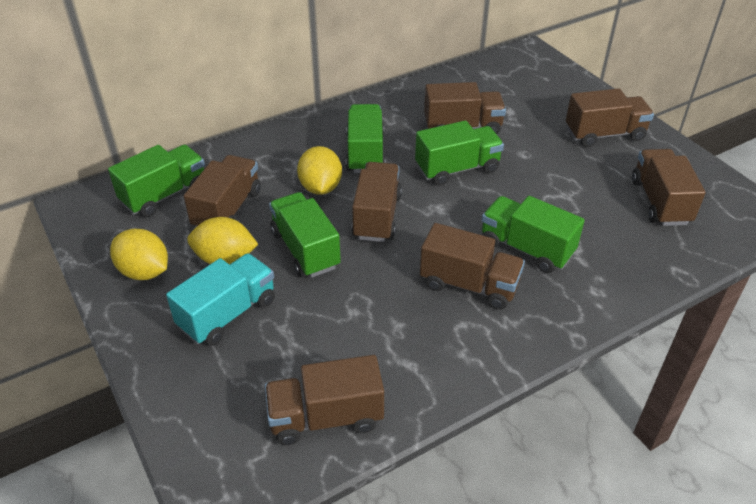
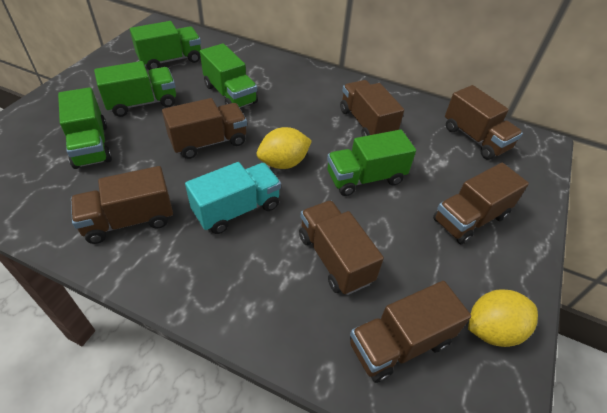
yellow lemon: [110,229,168,280] [187,217,258,265] [297,146,342,195] = 3 -> [257,127,312,169] [468,289,538,347] = 2

